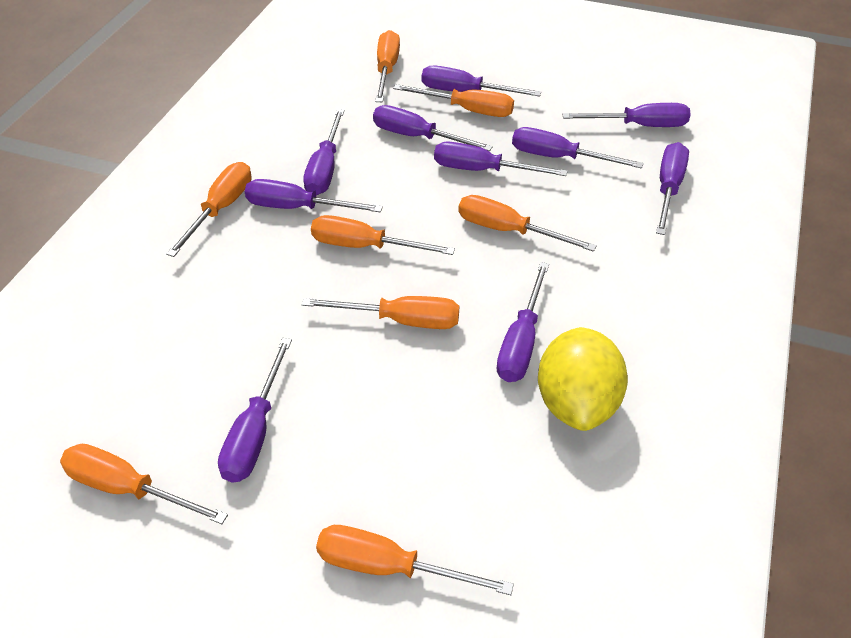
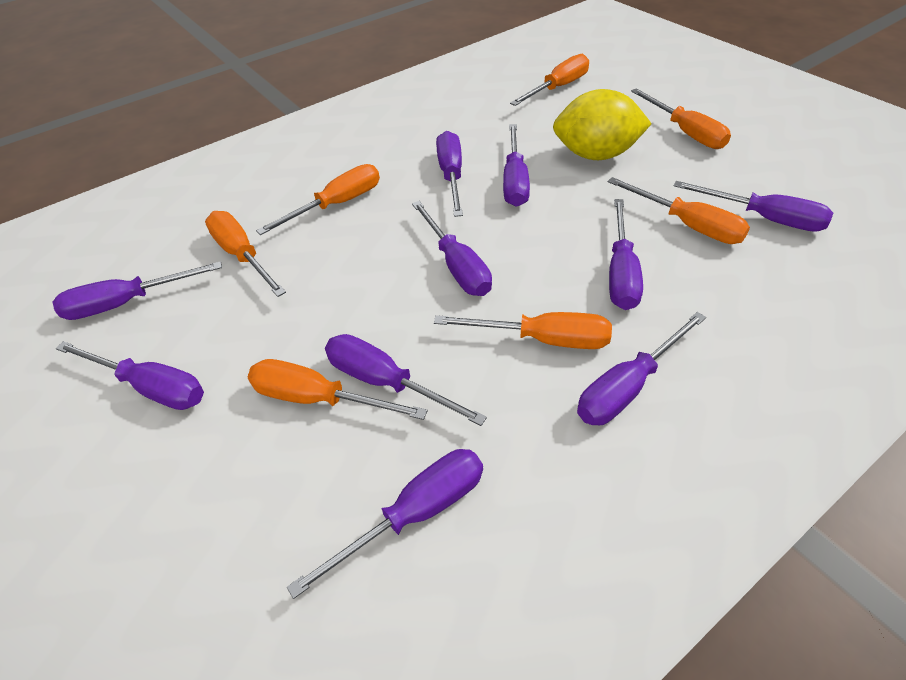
orange screwdriver: [60,444,228,524] [166,162,251,257] [302,296,459,329] [311,215,455,255] [316,525,514,595] [375,30,400,102] [393,84,514,117] [458,195,597,252] = 8 -> [205,211,286,297] [248,359,428,420] [256,164,380,235] [434,312,612,349] [510,54,589,106] [608,177,750,244] [631,88,731,149] = 7

